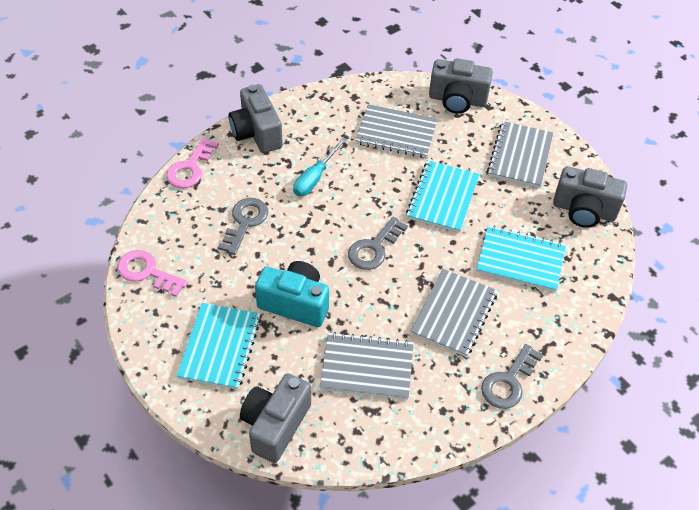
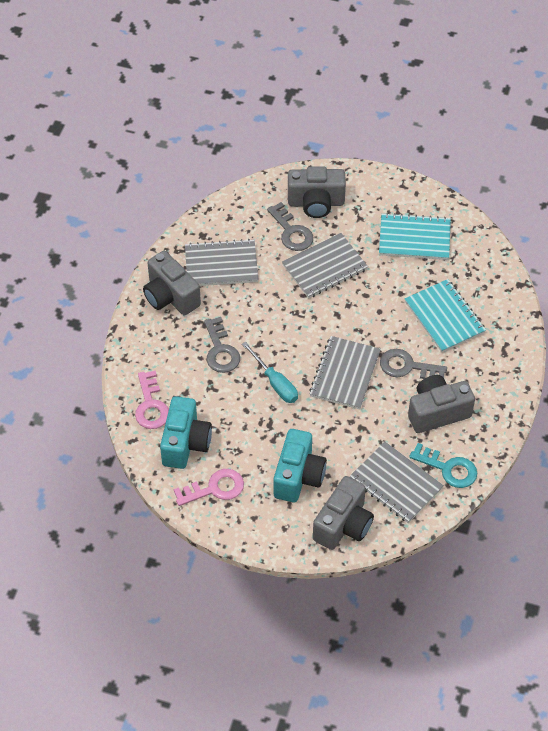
turquoise camera: [255,261,329,327] = 1 -> [160,396,212,469] [274,429,327,502] = 2
turquoise key: none = 0 -> [409,443,477,488] = 1
turquoise notebook: [176,303,261,390] [406,160,480,233] [476,225,566,292] = 3 -> [379,213,451,260] [405,279,486,352] = 2

